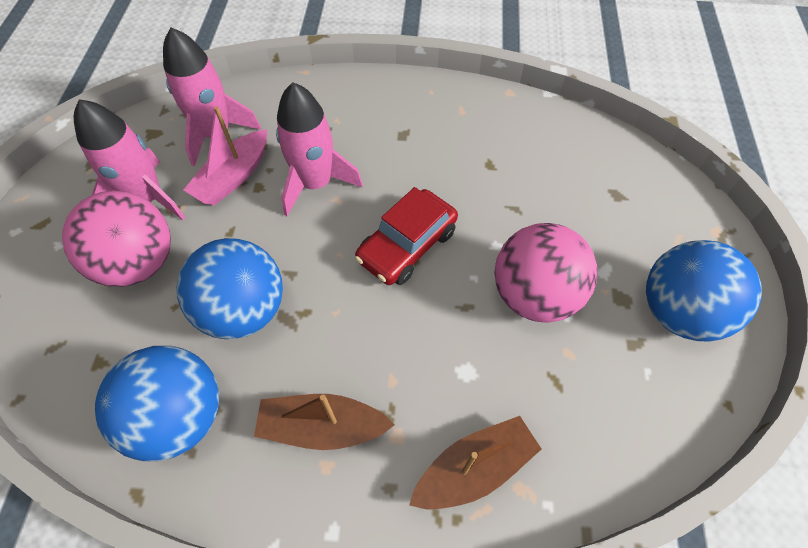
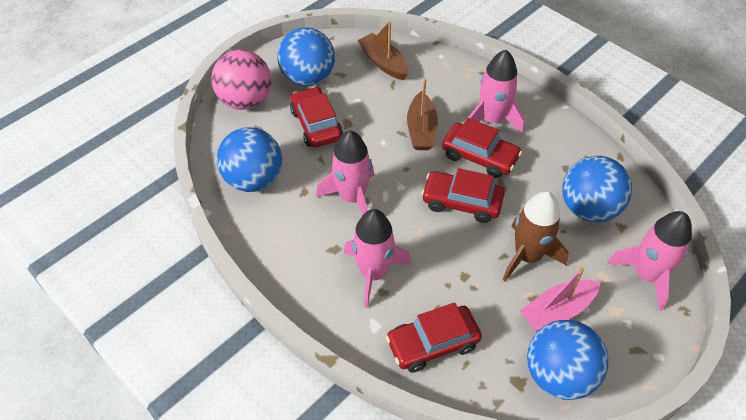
blue ball: [95,346,219,462] [177,238,283,339] [646,240,762,341] = 3 -> [217,127,282,192] [277,27,335,86] [527,320,609,400] [562,156,632,222] = 4
brown rocket: none = 0 -> [503,191,569,281] = 1
pink ball: [62,191,171,287] [494,223,598,323] = 2 -> [211,50,271,110] = 1
pink rocket: [74,99,185,220] [163,28,261,166] [276,82,363,216] = 3 -> [316,130,374,216] [344,209,411,308] [468,50,525,134] [607,211,692,311] = 4
red car: [355,187,458,285] = 1 -> [290,87,343,148] [386,303,482,373] [421,168,505,223] [442,118,522,178] = 4

